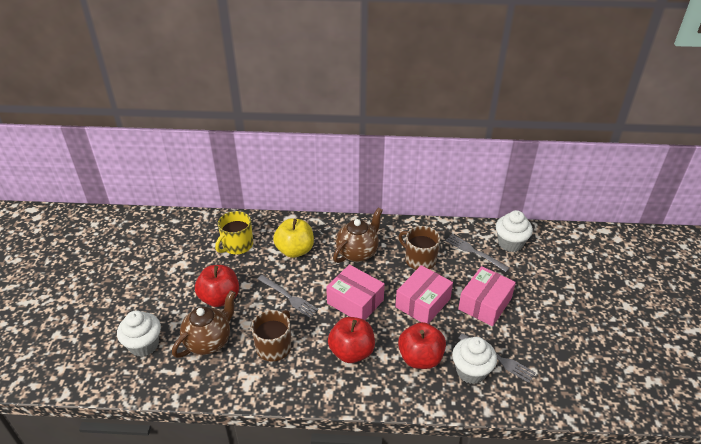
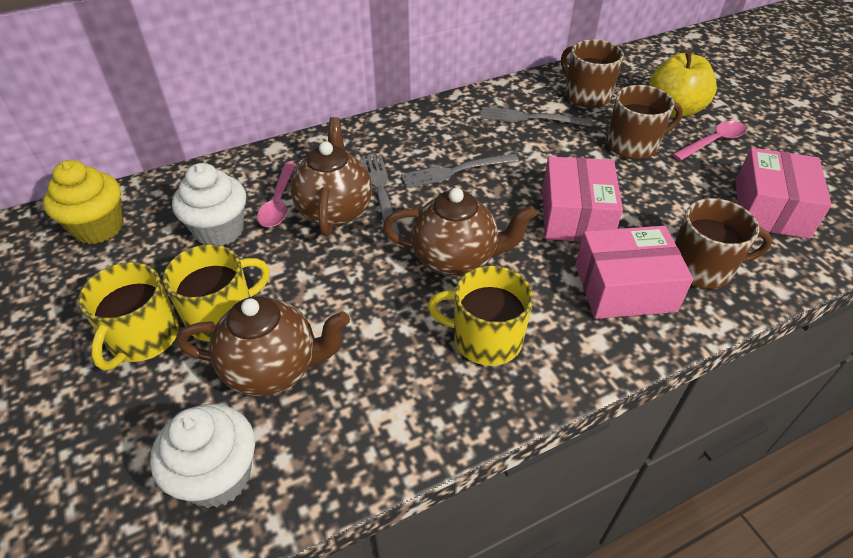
brown mug: [251,310,291,362] [399,226,440,270] = 2 -> [561,40,624,108] [606,85,683,159] [675,198,772,289] = 3
brown teapot: [172,290,236,358] [333,208,383,263] = 2 -> [176,296,350,397] [290,117,372,236] [383,188,537,276] = 3
pink spoon: none = 0 -> [257,162,296,227] [672,121,747,161] = 2
red apple: [195,265,239,307] [328,317,375,363] [398,322,446,369] = 3 -> none = 0
white cupcake: [117,310,161,357] [452,337,497,384] [496,210,533,252] = 3 -> [150,404,255,508] [172,163,246,246] = 2
yellow cupcake: none = 0 -> [43,160,123,244] = 1
yellow mug: [215,211,253,254] = 1 -> [79,262,179,370] [163,244,270,341] [428,265,533,366] = 3

